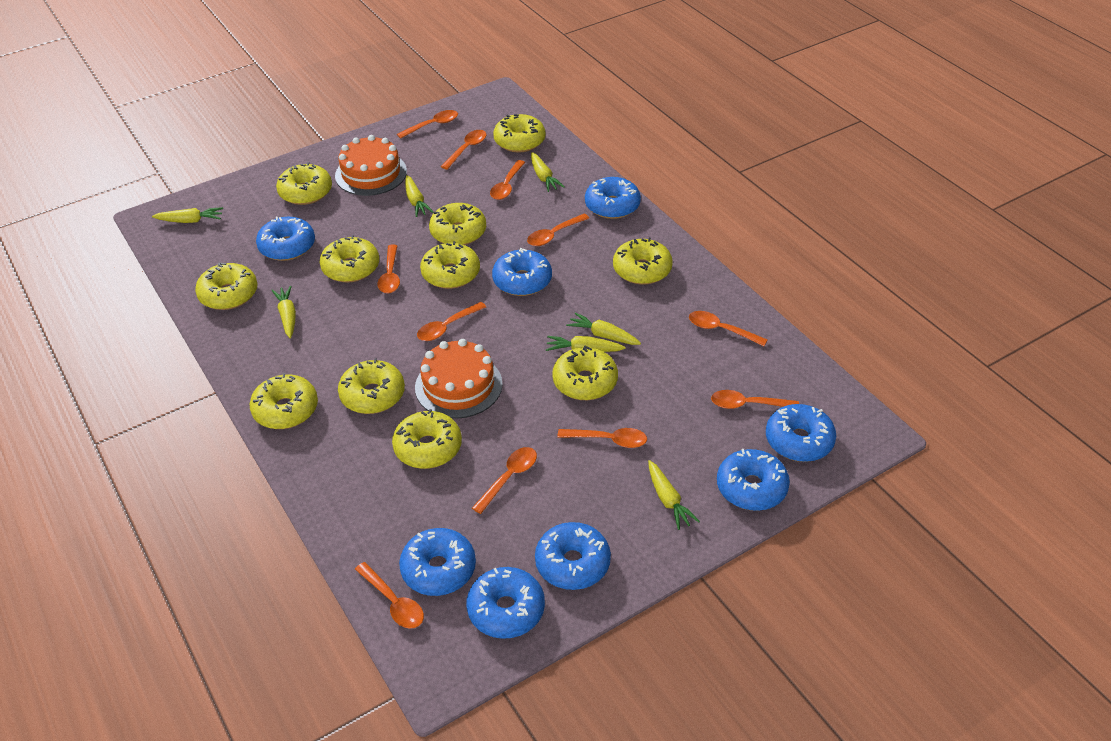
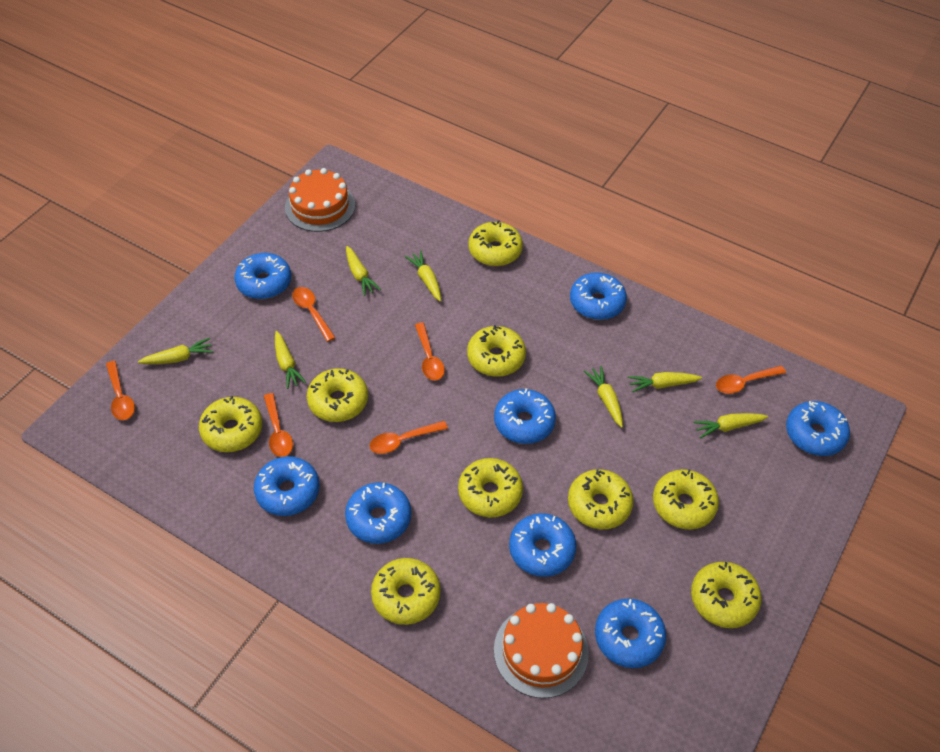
orange spoon: [355,562,424,629] [377,244,400,293] [397,110,458,139] [417,302,486,341] [441,130,486,170] [472,447,537,514] [490,160,525,200] [527,214,589,246] [557,428,647,448] [689,311,768,346] [711,390,799,409] = 11 -> [106,361,135,420] [264,393,293,457] [292,287,336,342] [369,421,448,454] [415,323,445,381] [716,366,786,394] = 6
yellow donut: [195,263,258,310] [250,373,318,429] [276,162,332,205] [320,235,379,283] [338,359,405,414] [392,409,462,469] [420,241,480,289] [429,203,486,245] [493,114,546,153] [552,346,618,400] [613,238,673,285] = 11 -> [199,396,262,452] [307,368,368,422] [371,558,440,625] [458,458,523,518] [467,325,526,377] [468,220,523,266] [568,469,633,529] [653,469,719,530] [691,562,761,628] = 9

